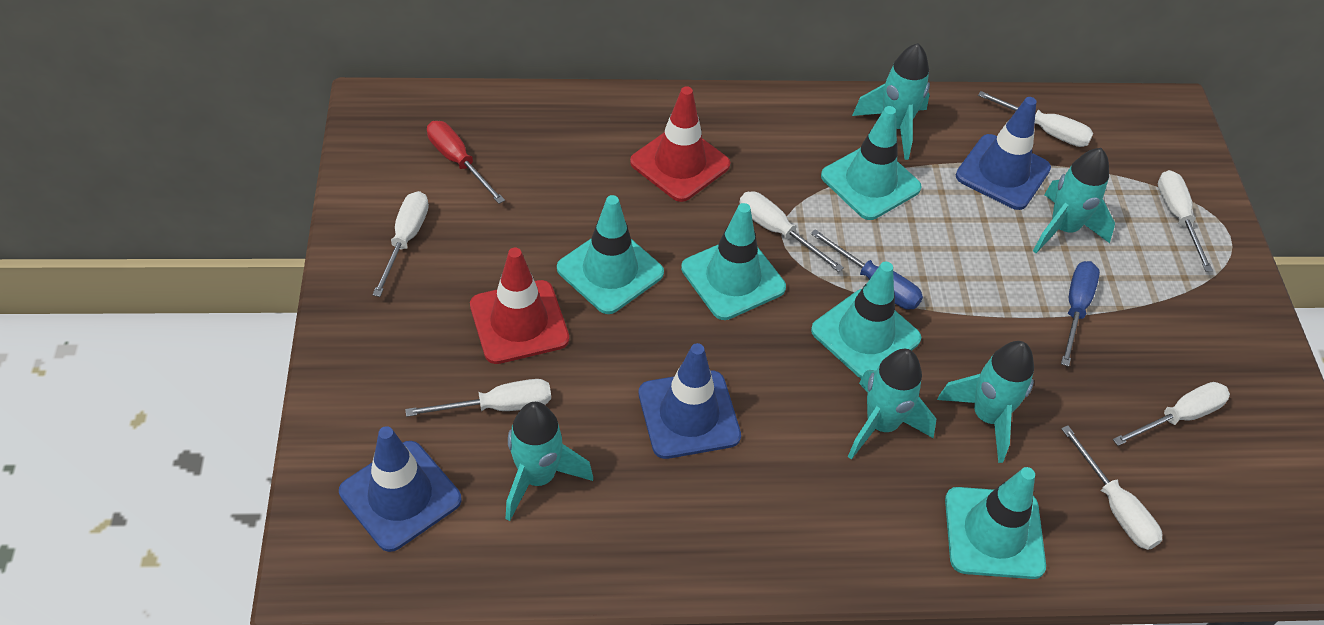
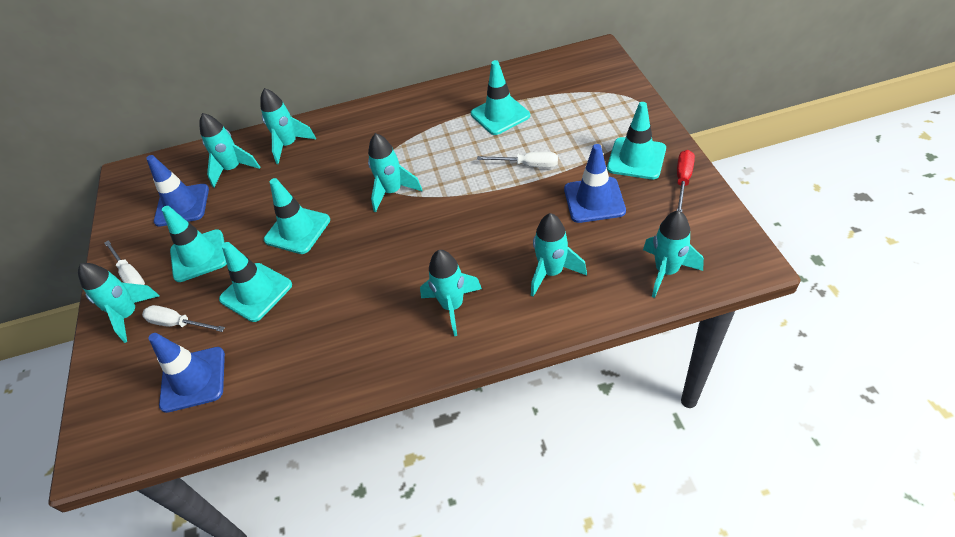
blue screwdriver: [811,229,923,310] [1061,261,1100,367] = 2 -> none = 0
red traffic cone: [470,248,569,364] [630,86,731,202] = 2 -> none = 0
turquoise rocket: [506,402,593,521] [848,349,936,460] [852,43,930,160] [937,341,1034,463] [1033,148,1115,253] = 5 -> [78,263,160,343] [199,113,260,188] [260,88,316,164] [368,133,422,212] [420,250,482,336] [531,213,587,297] [643,210,704,298] = 7
white screwdriver: [372,191,429,297] [405,379,551,417] [739,191,844,272] [978,91,1093,147] [1061,425,1162,550] [1113,382,1230,446] [1158,170,1213,271] = 7 -> [104,240,145,285] [142,305,225,332] [477,152,558,168] = 3

